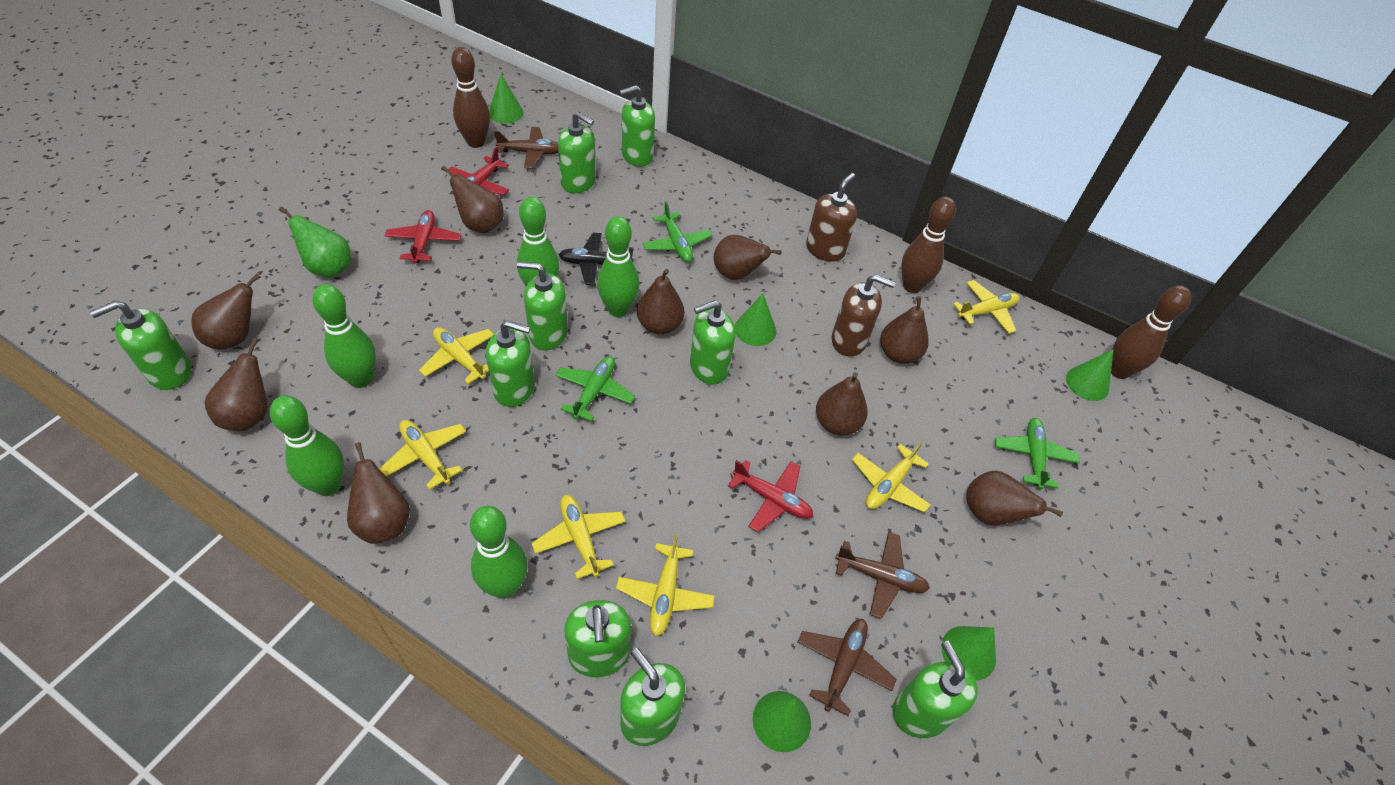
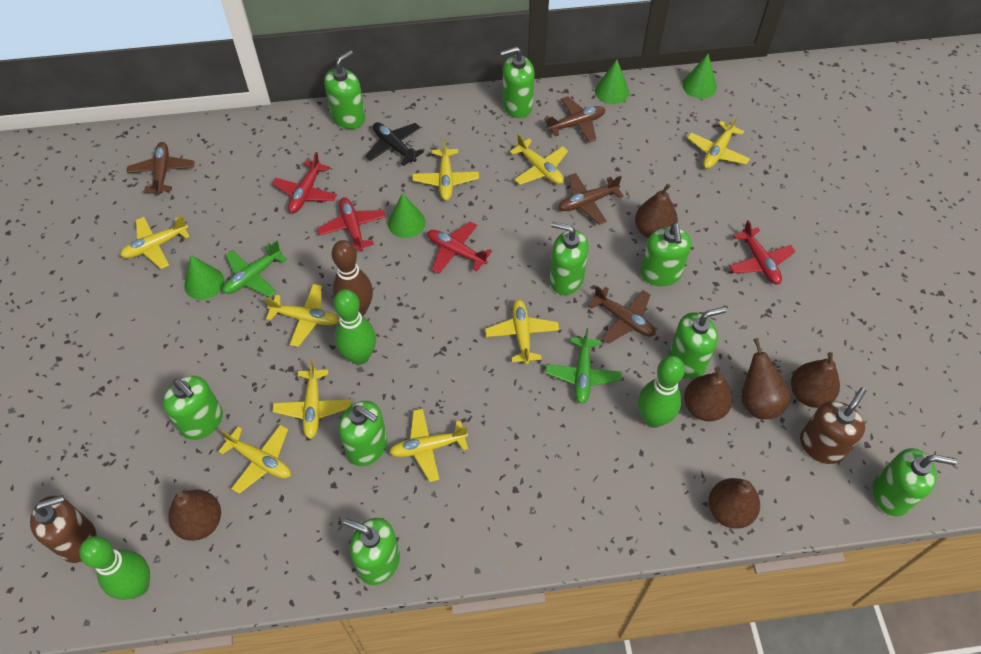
brown bowling pin: [451,47,490,148] [902,197,956,293] [1111,285,1191,379] = 3 -> [332,240,373,316] = 1
brown pear: [191,274,261,349] [205,338,268,431] [347,442,410,544] [441,166,504,233] [637,269,684,334] [714,235,782,280] [816,372,868,435] [880,296,929,364] [966,471,1063,526] = 9 -> [168,490,221,541] [635,184,678,238] [684,367,733,421] [708,478,760,529] [741,338,791,419] [791,352,840,408] = 6
brown plane: [494,127,559,169] [798,619,897,716] [835,532,930,619] = 3 -> [127,142,195,195] [544,96,605,143] [559,173,623,225] [588,286,655,344] = 4
green bowling pin: [270,396,344,496] [313,284,376,388] [470,506,528,599] [517,197,559,286] [597,216,639,317] = 5 -> [79,536,150,600] [334,289,376,365] [638,356,685,428] = 3
green cone: [489,74,524,124] [735,293,777,346] [753,691,811,752] [941,626,996,680] [1066,350,1113,401] = 5 -> [184,255,224,300] [388,193,425,238] [595,60,629,104] [682,54,717,99] = 4
green pear: [279,207,351,277] = 1 -> none = 0
green plane: [555,356,635,421] [643,201,712,262] [995,418,1080,489] = 3 -> [223,241,287,297] [545,328,622,404] = 2
red plane: [384,210,461,263] [448,147,509,195] [728,460,813,532] = 3 -> [272,152,337,213] [317,197,386,252] [428,221,492,274] [729,220,796,284] = 4
yellow plane: [379,420,466,490] [419,327,494,384] [531,495,626,579] [616,534,715,636] [852,442,931,513] [953,280,1020,334] = 6 -> [120,216,190,269] [218,425,291,494] [265,284,339,347] [273,360,351,439] [389,408,468,482] [412,138,479,201] [485,300,559,365] [510,134,568,185] [687,115,750,169] = 9

